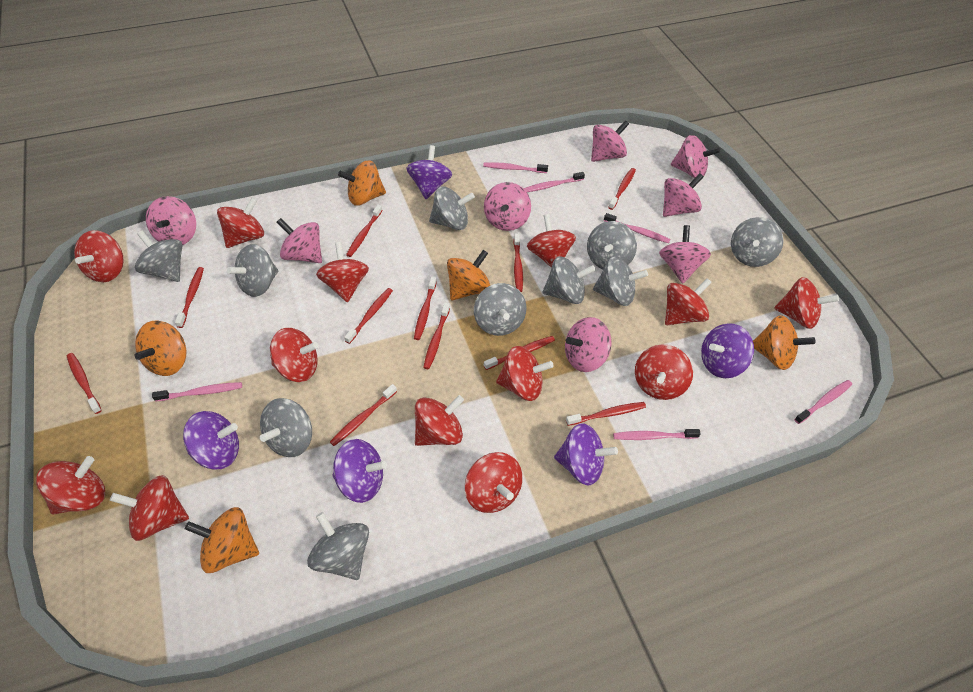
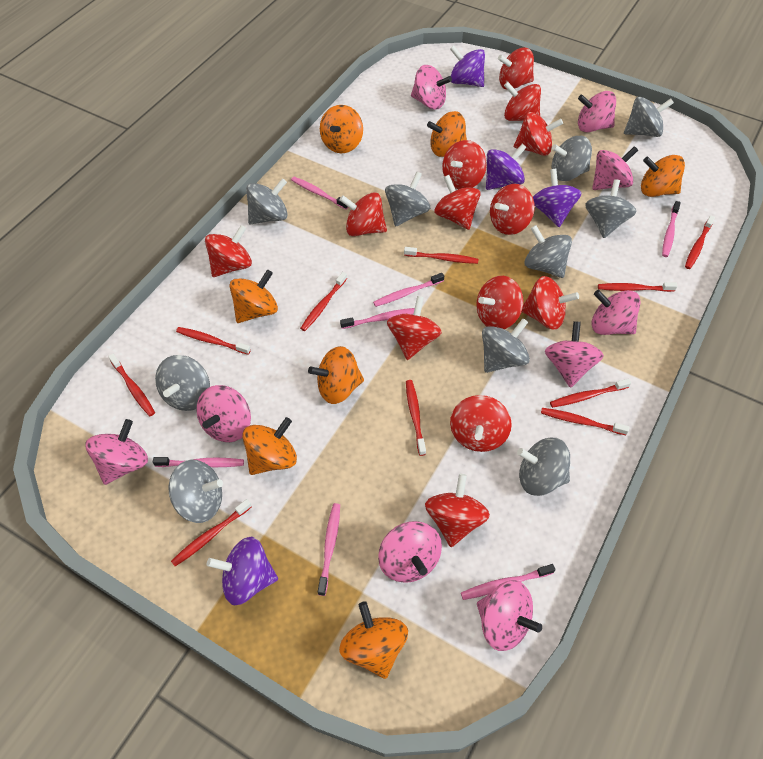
orange spinning top: [135,321,186,376] [185,507,259,573] [338,160,386,205] [447,250,490,300] [753,315,815,370] = 5 -> [230,269,278,323] [243,417,297,475] [308,346,364,404] [320,105,363,153] [339,601,408,679] [427,111,467,157] [641,155,685,197] = 7
pink spinning top: [146,196,196,245] [277,218,322,263] [484,182,531,231] [565,317,612,372] [591,120,629,162] [659,225,711,284] [663,173,704,217] [671,135,720,178] = 8 -> [85,419,148,485] [196,385,251,442] [378,521,442,583] [411,65,452,110] [477,580,542,651] [545,321,604,388] [578,91,616,132] [592,146,638,190] [592,290,640,335] = 9
pink toothbrush: [152,382,242,402] [483,162,548,173] [523,172,585,192] [604,213,671,243] [613,429,701,440] [794,380,852,424] = 6 -> [153,457,244,467] [291,177,348,210] [318,503,340,596] [340,308,415,329] [373,273,444,307] [461,564,555,600] [662,201,681,257] = 7
purple spinning top: [183,411,239,469] [332,439,387,503] [406,145,452,199] [554,423,618,485] [701,323,754,378] = 5 -> [207,537,278,606] [450,45,485,87] [486,144,527,190] [533,169,581,227] = 4
red toothbrush: [67,353,102,414] [175,267,204,328] [330,384,397,446] [344,288,393,344] [346,205,383,257] [414,276,437,340] [423,303,450,369] [484,336,555,370] [513,233,523,292] [566,402,646,426] [608,168,636,210] = 11 -> [108,354,155,416] [171,499,252,566] [176,327,251,355] [300,272,347,331] [404,247,478,264] [406,380,426,456] [541,408,629,435] [550,379,631,408] [598,282,678,292] [685,215,715,269] = 10

